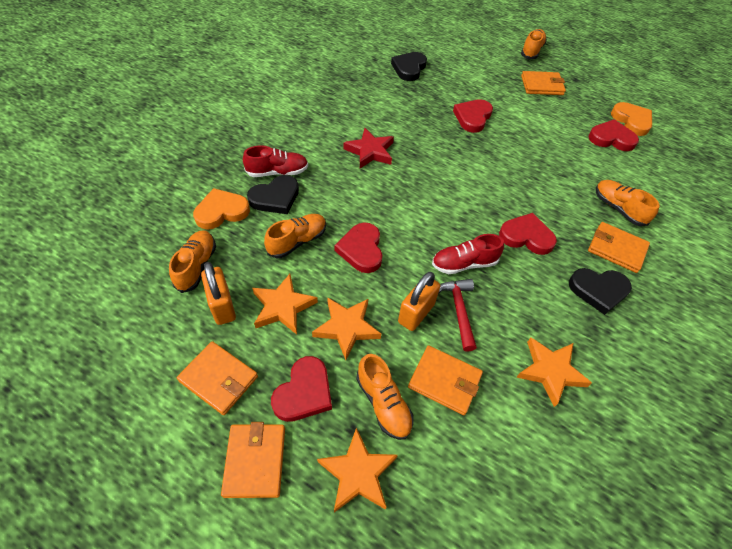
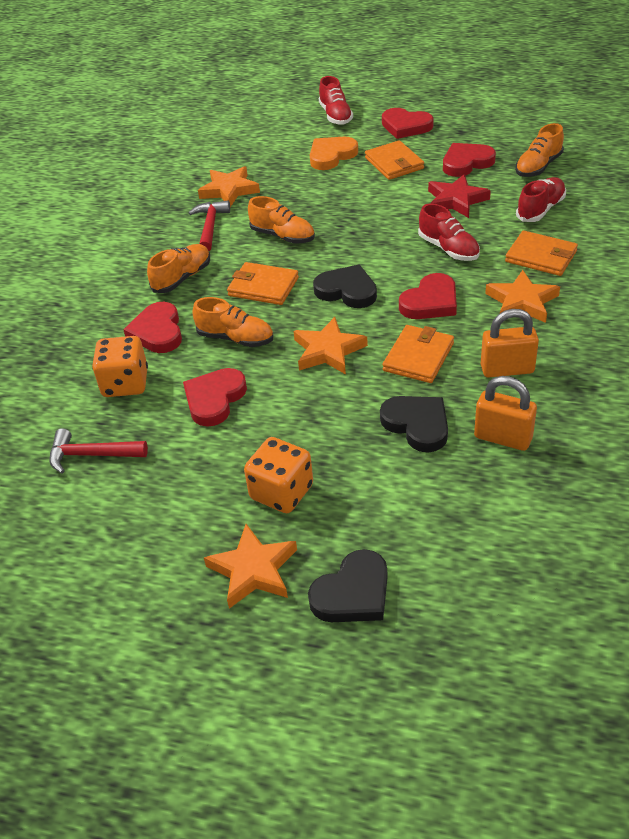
orange dice: none = 0 -> [92,336,148,397] [244,437,313,513] = 2
orange heart: [193,188,250,230] [611,102,652,136] = 2 -> [310,137,358,170] = 1
orange shoe: [169,230,216,293] [264,214,326,258] [356,354,413,440] [521,29,547,59] [596,180,660,226] = 5 -> [147,244,210,293] [192,297,274,347] [248,196,315,243] [515,123,564,177] = 4
orange wallet: [177,341,258,415] [221,422,285,498] [408,345,483,415] [521,71,566,95] [588,222,650,273] = 5 -> [227,262,299,305] [365,140,424,180] [382,325,454,383] [505,231,578,276] = 4
red hammer: [438,279,477,352] = 1 -> [49,428,148,474] [188,200,230,251] = 2
red shoe: [243,145,308,177] [432,234,504,274] = 2 -> [319,76,353,125] [418,203,480,261] [516,177,566,222] = 3

